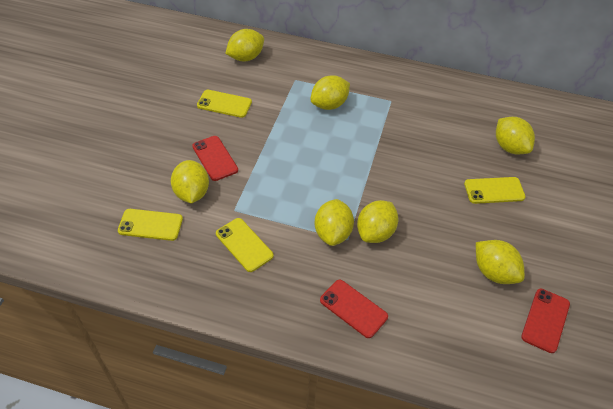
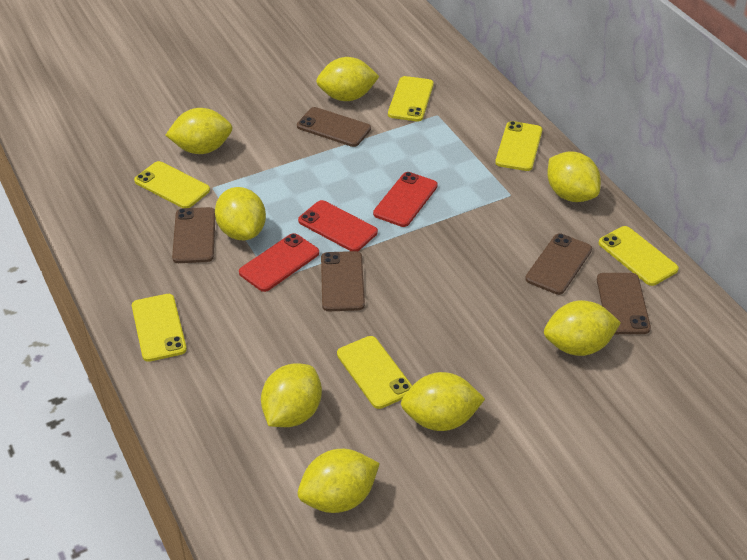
brown phone: none = 0 -> [172,207,215,263] [297,107,371,147] [321,251,365,311] [525,233,592,295] [597,273,651,334] = 5
yellow lemon: [171,160,209,204] [225,29,264,61] [311,75,350,110] [315,199,354,246] [357,200,399,243] [476,240,525,284] [496,117,535,154] = 7 -> [166,108,233,154] [215,187,266,240] [261,363,322,427] [298,449,380,513] [316,57,380,101] [401,372,485,431] [544,300,621,356] [547,152,601,202] = 8
yellow phone: [118,209,183,241] [197,90,252,118] [216,218,274,272] [464,177,526,204] = 4 -> [132,294,187,362] [134,161,210,208] [337,336,412,409] [388,76,434,121] [495,121,542,171] [599,226,679,286] = 6

